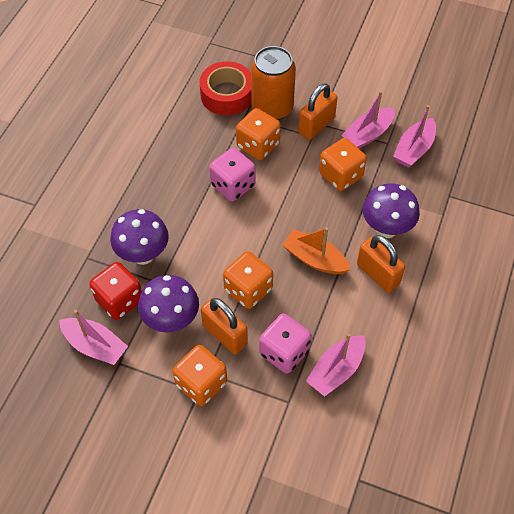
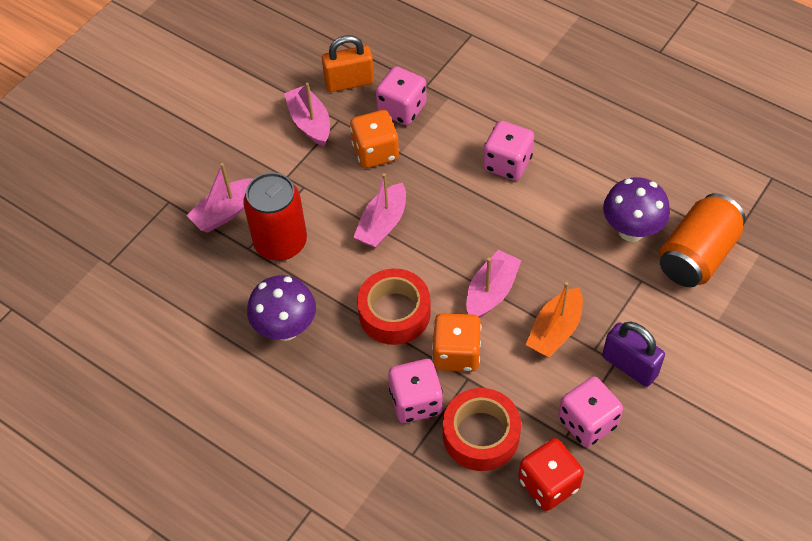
orange dice: [173,345,227,406] [223,251,273,309] [236,108,281,160] [319,138,367,191] = 4 -> [350,110,399,168] [432,313,481,372] = 2
orange padlock: [201,298,248,354] [298,83,338,140] [357,235,405,293] = 3 -> [322,35,374,92] = 1
pink dice: [209,148,256,201] [259,313,312,374] = 2 -> [376,66,427,125] [388,359,443,423] [483,121,534,181] [558,376,623,447] = 4
purple mushroom: [110,209,169,265] [138,275,199,332] [363,183,420,238] = 3 -> [247,275,316,341] [603,177,670,242] = 2
purple padlock: none = 0 -> [602,321,665,387] = 1
red can: none = 0 -> [243,172,307,261] = 1
red tape: [200,61,251,115] = 1 -> [357,268,431,345] [443,388,521,471] = 2

